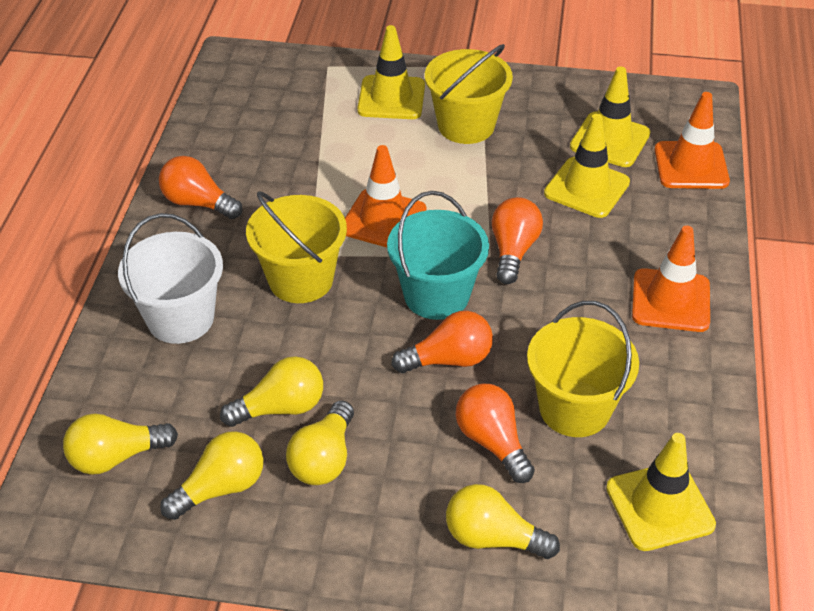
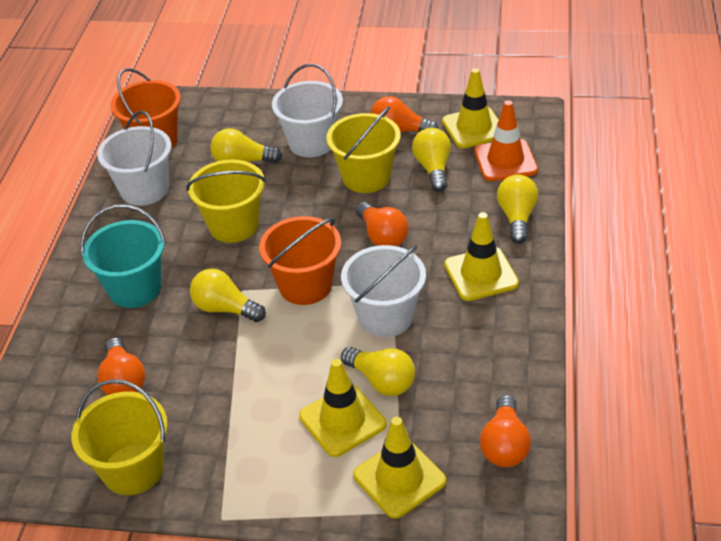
orange bucket: none = 0 -> [110,68,181,149] [259,216,341,305] = 2
orange traffic cone: [345,145,426,247] [632,226,710,332] [655,92,730,189] = 3 -> [474,100,538,181] = 1
white bucket: [118,213,223,344] = 1 -> [97,110,171,206] [272,64,343,157] [341,245,426,337] = 3

